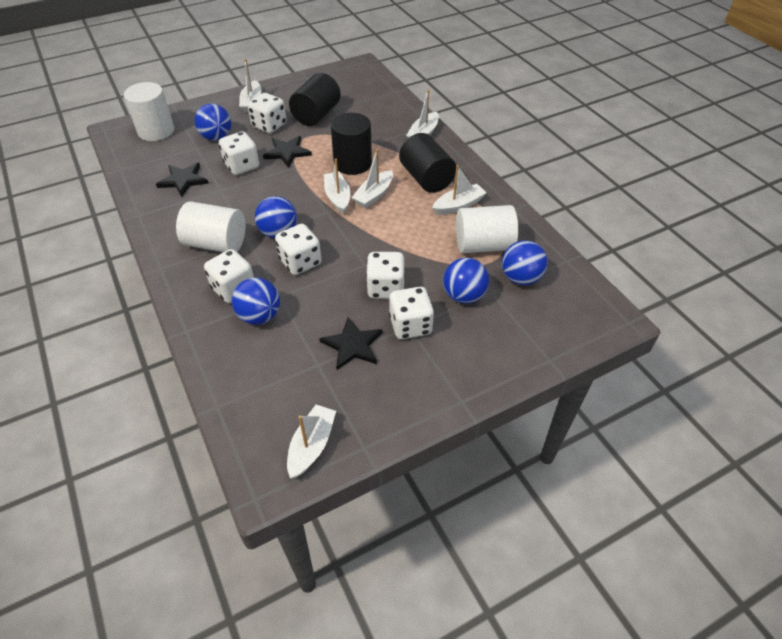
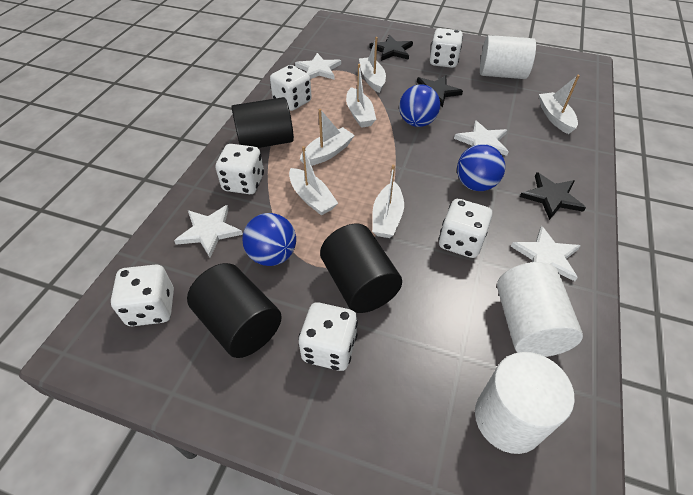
blue ball: [194,104,231,141] [232,277,280,325] [255,196,297,238] [443,258,489,304] [502,240,548,285] = 5 -> [242,213,296,266] [399,84,440,127] [457,144,505,191] = 3
white star: none = 0 -> [174,205,243,257] [295,53,341,80] [454,120,509,156] [511,226,581,281] = 4

